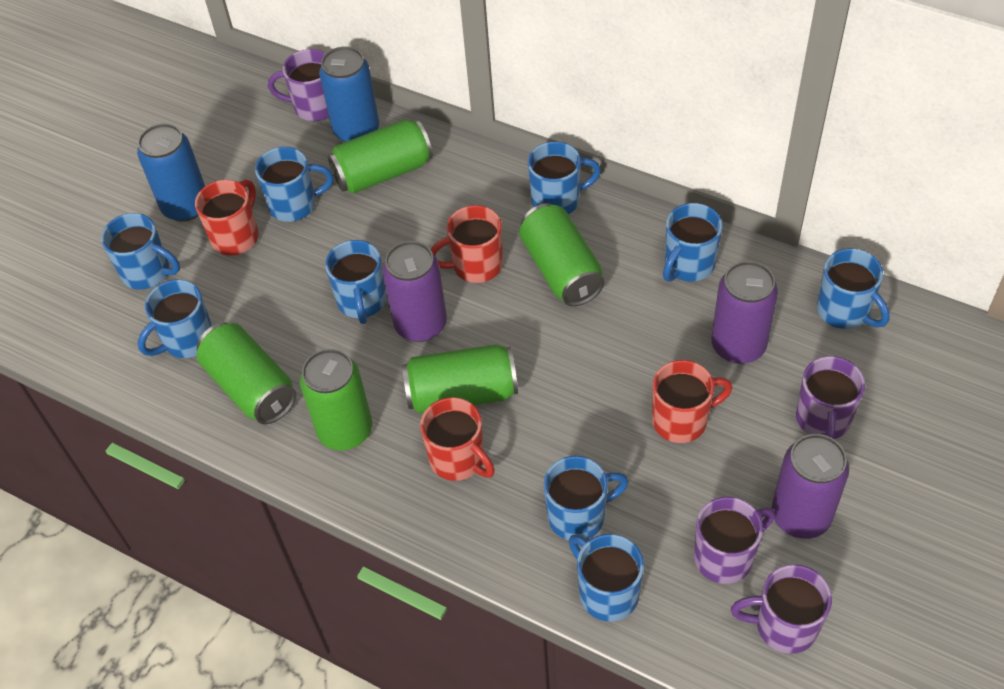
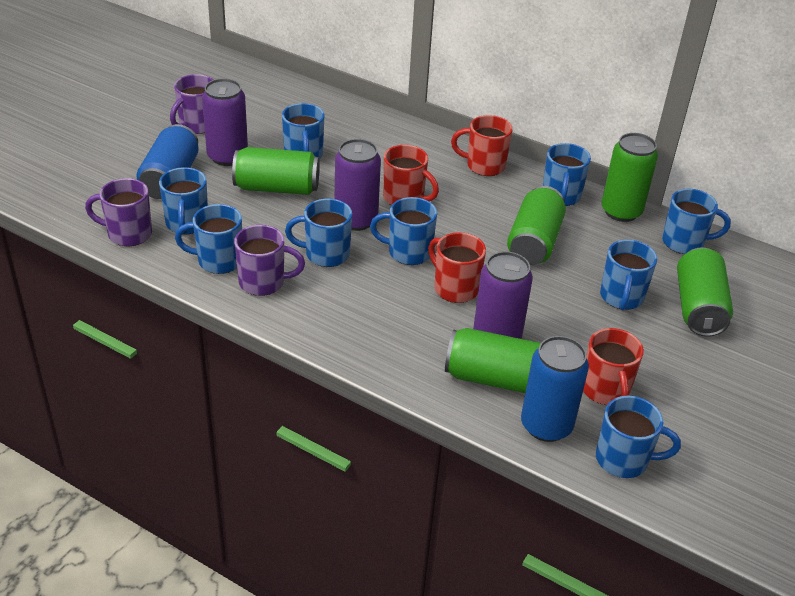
purple mug: [268,49,329,121] [694,497,775,584] [731,564,832,654] [796,356,865,439] = 4 -> [85,178,152,246] [170,74,213,134] [234,225,305,296] = 3

